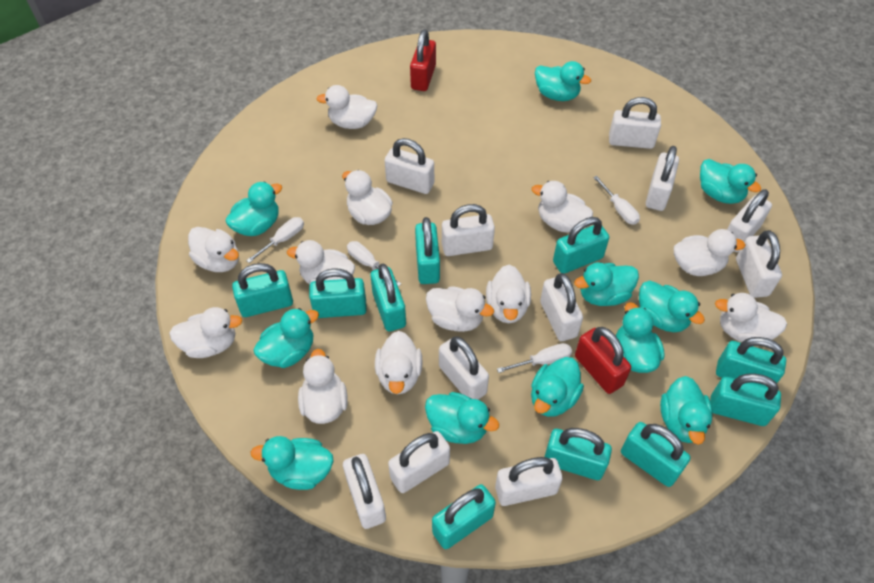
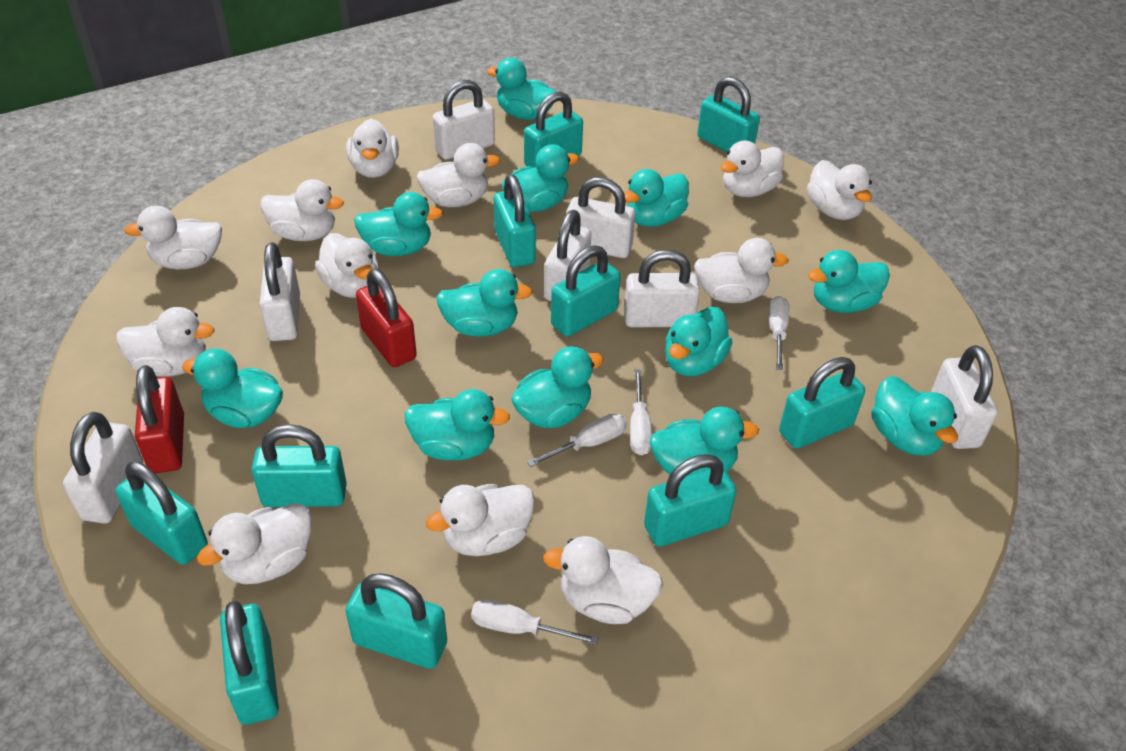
turquoise duck: [226,181,282,236] [250,436,334,490] [253,308,319,368] [425,392,499,444] [531,357,584,417] [535,61,591,101] [574,262,639,306] [616,302,665,373] [639,281,705,332] [660,376,713,445] [700,159,761,204] = 11 -> [182,349,283,428] [354,192,443,256] [405,389,510,461] [436,269,533,337] [487,58,556,120] [501,144,579,212] [511,346,604,428] [624,169,689,227] [650,407,759,477] [665,307,732,376] [808,250,890,313] [871,376,958,456] = 12
white padlock: [343,454,386,529] [385,138,434,194] [388,431,450,493] [439,336,489,400] [442,204,495,256] [495,457,563,506] [540,273,583,341] [609,97,661,149] [646,146,679,211] [727,189,772,252] [736,230,782,298] = 11 -> [63,412,143,524] [260,242,300,341] [433,80,495,160] [544,210,591,301] [566,177,636,258] [624,249,700,327] [931,345,998,449] = 7

